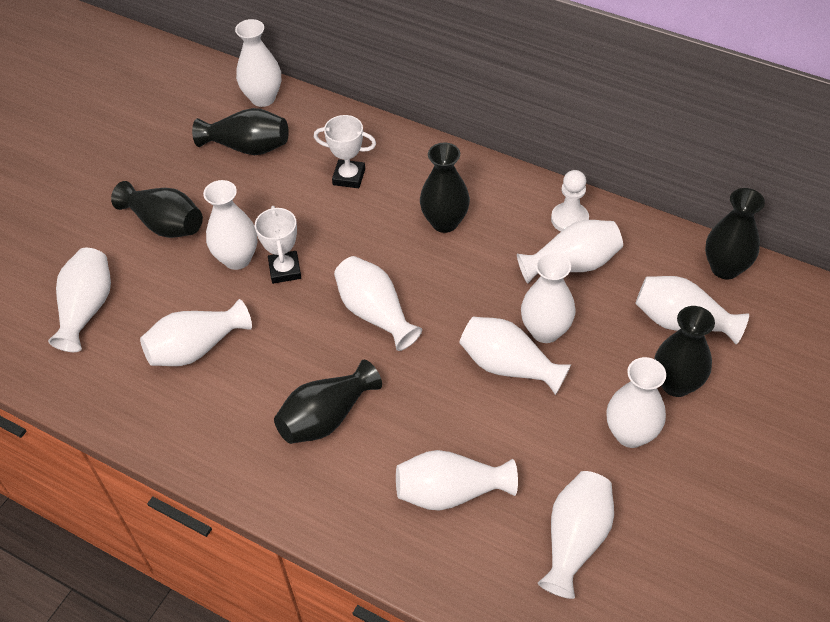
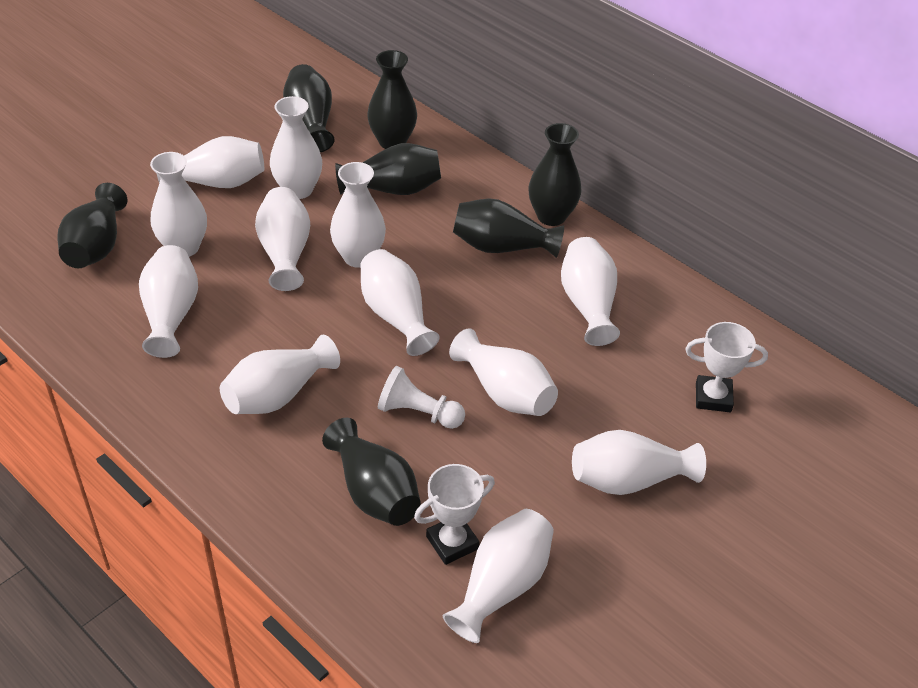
black vase: [111,181,203,238] [192,108,289,155] [274,360,382,444] [420,143,470,233] [654,306,715,397] [705,188,765,279] = 6 -> [58,183,128,268] [283,64,334,152] [322,418,421,526] [335,143,441,195] [367,50,417,149] [453,198,564,258] [528,123,581,226] = 7

